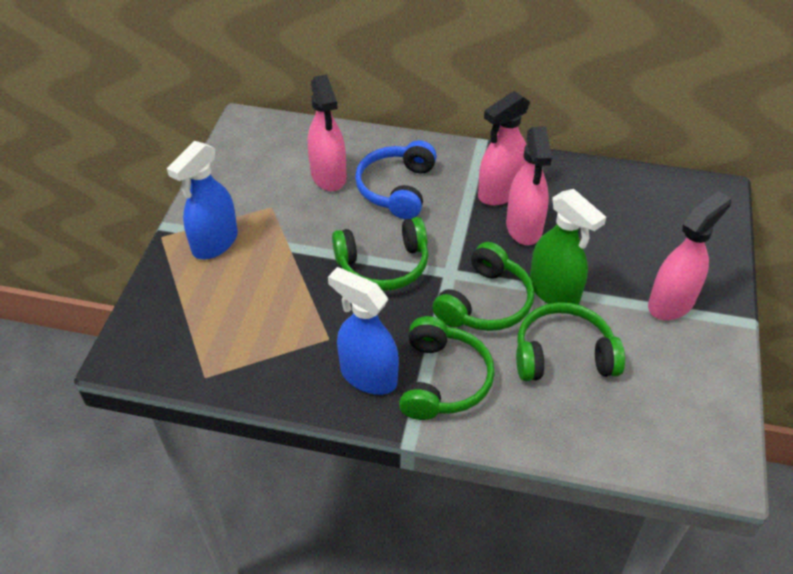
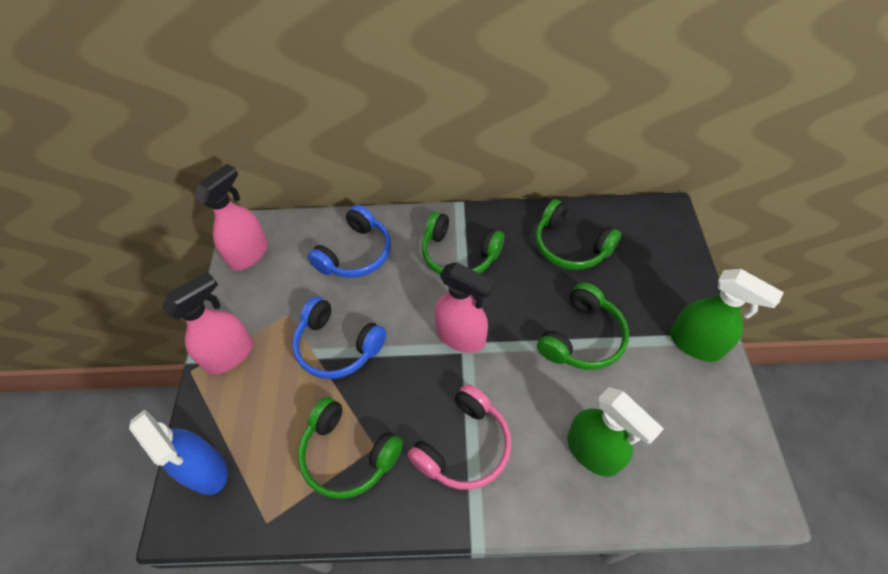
blue headphones: [355,140,437,219] = 1 -> [292,297,386,379] [308,205,391,278] = 2
blue spray bottle: [167,141,238,259] [328,267,399,395] = 2 -> [129,410,228,495] = 1
green spray bottle: [530,189,606,305] = 1 -> [567,387,664,477] [670,269,784,362] = 2
pink headphones: none = 0 -> [408,384,512,490] = 1
pink spray bottle: [308,74,346,191] [478,91,530,206] [506,126,552,245] [648,191,731,320] = 4 -> [162,271,253,374] [195,164,268,271] [434,262,495,353] = 3

